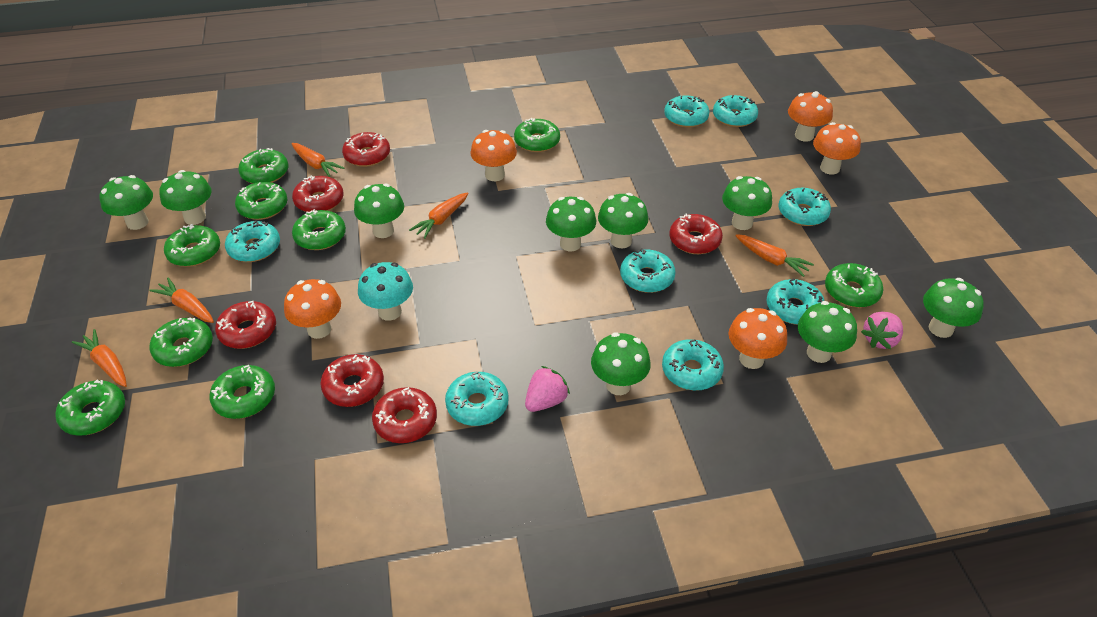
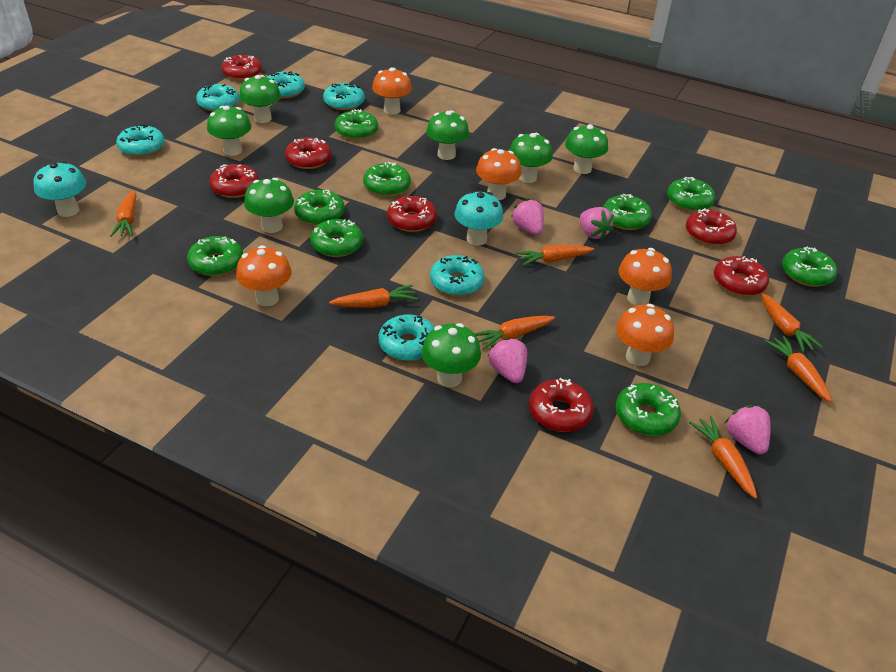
green mushroom: [99,175,153,230] [160,170,211,225] [354,184,404,238] [546,197,596,251] [591,332,651,395] [598,193,649,248] [722,176,772,230] [798,301,857,363] [923,278,984,338] = 9 -> [207,106,251,156] [239,75,281,123] [244,178,294,233] [421,323,481,387] [426,110,469,160] [509,133,553,183] [565,124,608,174] = 7
orange carrot: [72,329,127,387] [149,278,214,323] [291,143,345,177] [409,192,469,239] [735,234,814,277] = 5 -> [110,190,137,237] [329,285,417,308] [474,316,555,350] [516,245,594,266] [689,416,757,499] [761,293,823,352] [765,336,832,402] = 7
pink strawberry: [525,366,570,412] [861,311,903,349] = 2 -> [488,337,527,383] [511,198,544,235] [580,207,614,240] [725,405,771,454] = 4
red donut: [215,301,276,349] [292,175,344,212] [320,354,384,407] [342,132,390,167] [372,387,437,443] [669,213,723,254] = 6 -> [209,164,259,198] [221,55,262,80] [285,138,331,169] [387,196,437,232] [529,378,594,432] [686,208,737,246] [714,256,769,296] = 7
turquoise donut: [225,221,280,262] [445,371,509,426] [620,248,676,293] [662,339,724,391] [664,95,710,127] [713,95,758,127] [766,278,824,325] [779,188,831,226] = 8 -> [116,124,165,157] [196,83,239,111] [267,71,305,98] [323,83,365,110] [379,315,435,361] [430,255,484,296] = 6
turquoise mushroom: [358,262,413,321] = 1 -> [33,161,86,217] [454,191,503,246] = 2

